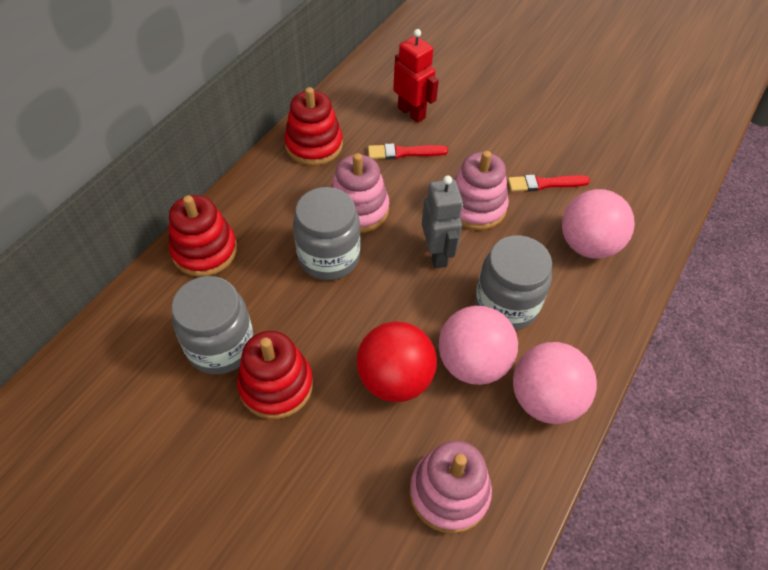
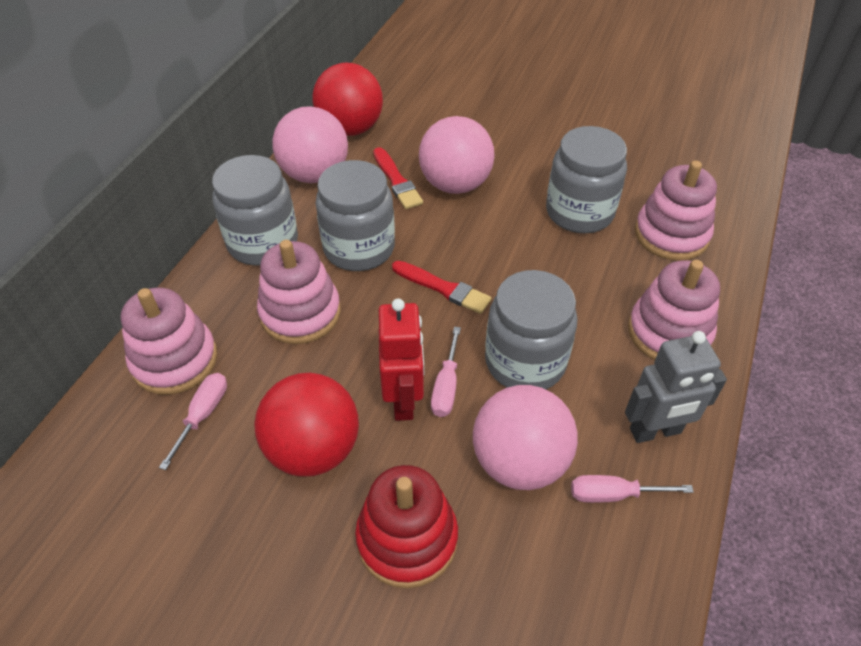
grey jar: [172,276,254,375] [293,187,360,280] [475,236,552,330] = 3 -> [212,155,298,265] [315,160,395,271] [485,270,577,389] [546,126,627,233] = 4
pink screwdriver: none = 0 -> [159,373,227,470] [431,327,461,417] [571,475,694,503] = 3
pink stacking toy: [331,153,389,233] [410,440,492,534] [454,151,509,230] = 3 -> [121,288,217,395] [257,240,341,344] [628,260,720,360] [635,161,717,261] = 4
red ball: [356,321,437,402] = 1 -> [254,373,359,477] [312,63,383,136] = 2
red stacking toy: [169,195,237,277] [237,331,313,419] [284,87,343,166] = 3 -> [355,465,458,589] = 1

